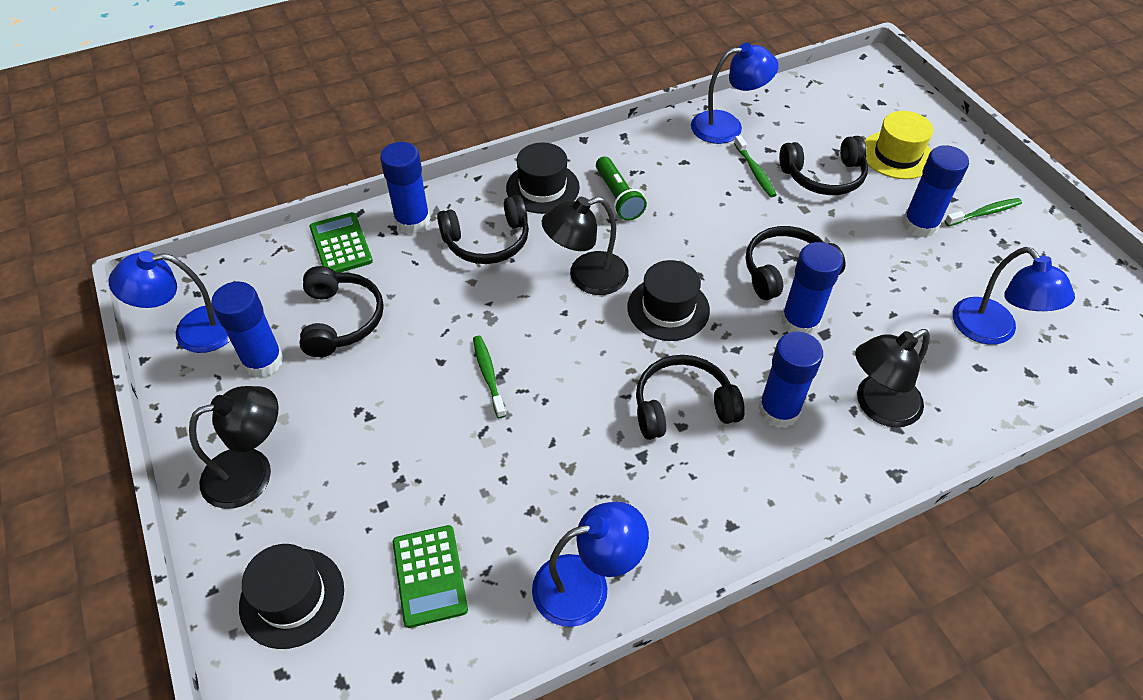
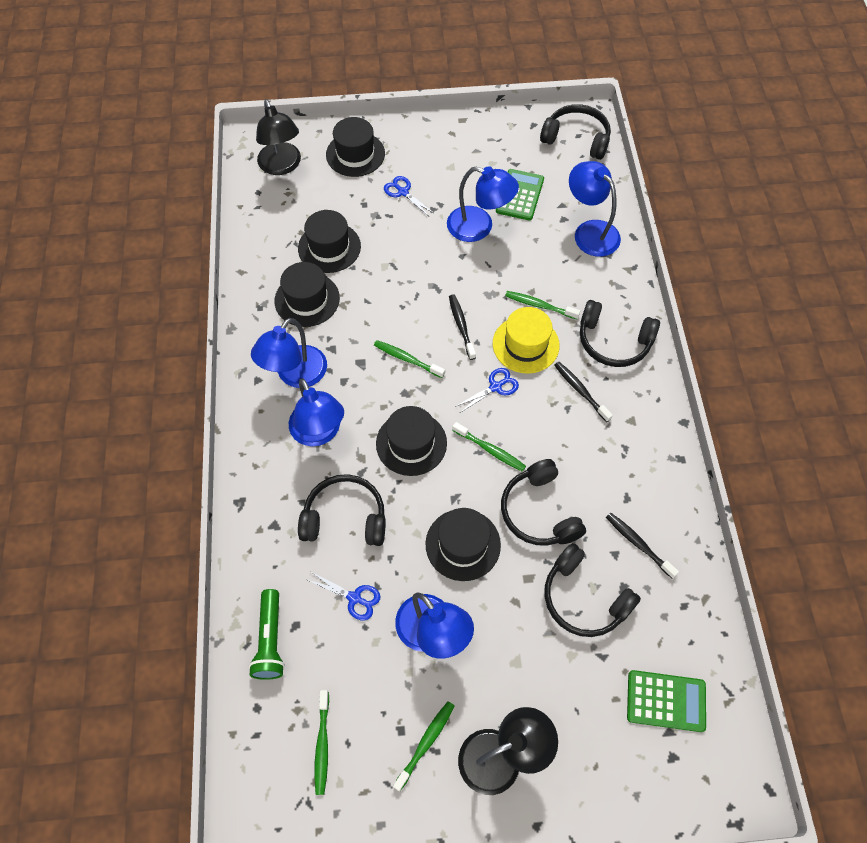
black hat: [239,544,344,649] [506,142,580,214] [627,260,710,341] = 3 -> [275,262,340,327] [298,210,361,273] [326,117,385,177] [376,406,447,476] [426,508,501,581] = 5
black lamp: [189,386,279,509] [542,197,629,295] [855,329,930,427] = 3 -> [256,99,301,175] [458,707,558,795] = 2
black toothbrush: none = 0 -> [449,294,476,360] [554,362,613,422] [606,512,679,578] = 3
blue glue stick: [211,282,284,377] [380,142,430,234] [758,331,823,428] [781,242,843,335] [902,145,969,238] = 5 -> none = 0
blue lamp: [109,251,230,353] [532,501,649,627] [691,43,779,144] [953,247,1075,345] = 4 -> [251,318,327,388] [289,379,344,446] [395,592,474,659] [447,166,519,242] [569,161,621,257] = 5
blue scissors: none = 0 -> [308,572,381,620] [384,176,434,216] [455,368,519,413] = 3
green toothbrush: [473,336,506,418] [734,135,777,197] [945,198,1022,226] = 3 -> [314,690,329,795] [374,340,445,378] [393,701,455,791] [452,422,526,472] [505,291,580,319] = 5

